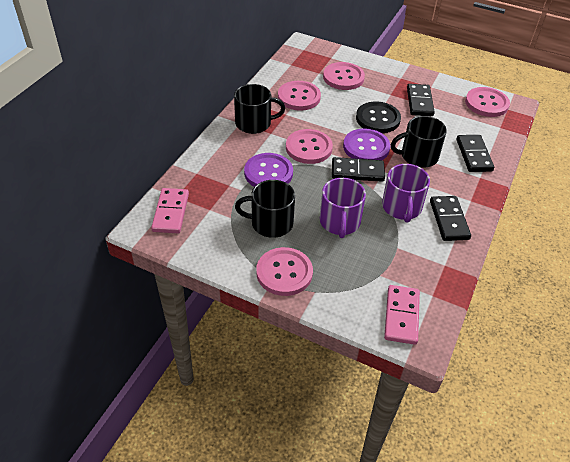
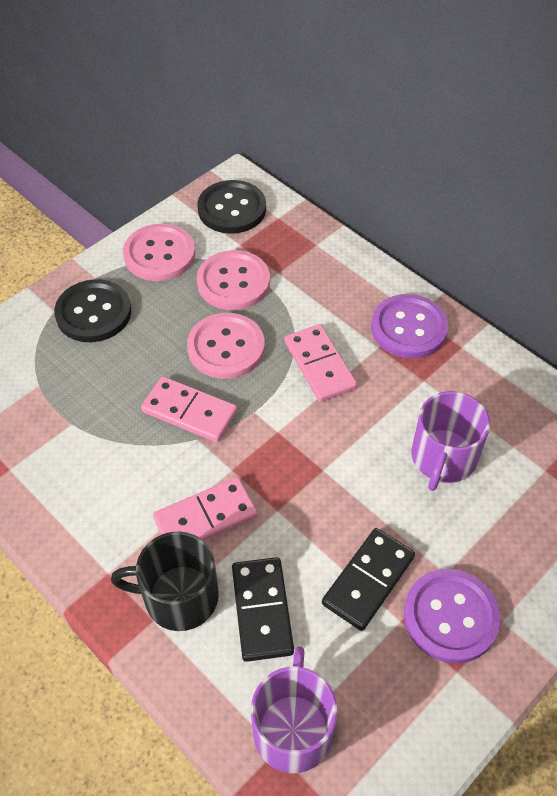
black button: [356,101,401,133] = 1 -> [54,279,131,342] [198,180,266,234] = 2
black domino: [332,157,385,182] [407,84,435,116] [430,196,471,241] [456,135,494,172] = 4 -> [232,557,294,662] [322,528,415,631] = 2
black mug: [234,84,285,134] [235,180,295,238] [391,116,447,168] = 3 -> [111,531,219,631] = 1
pink button: [256,247,313,296] [278,81,321,111] [286,129,333,164] [323,62,365,90] [465,87,510,117] = 5 -> [123,224,195,281] [187,313,265,379] [197,250,270,310] = 3
pink domino: [151,188,189,233] [384,285,420,345] = 2 -> [141,376,237,442] [153,477,257,541] [285,324,357,402] = 3

